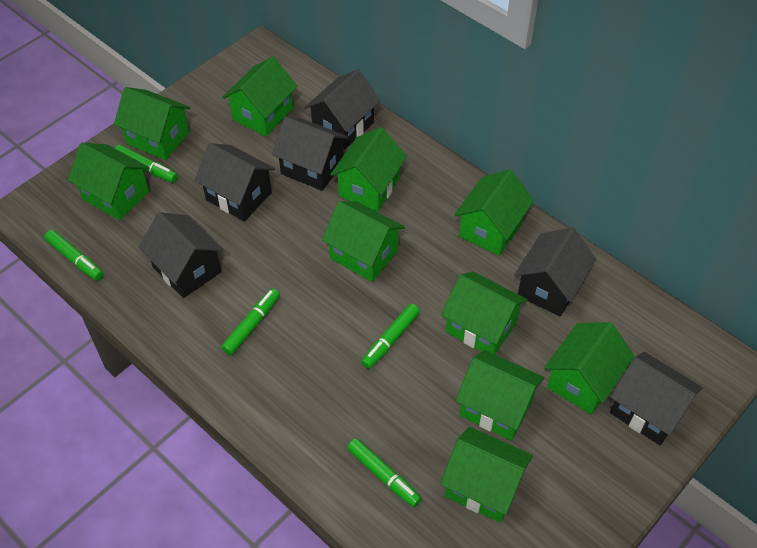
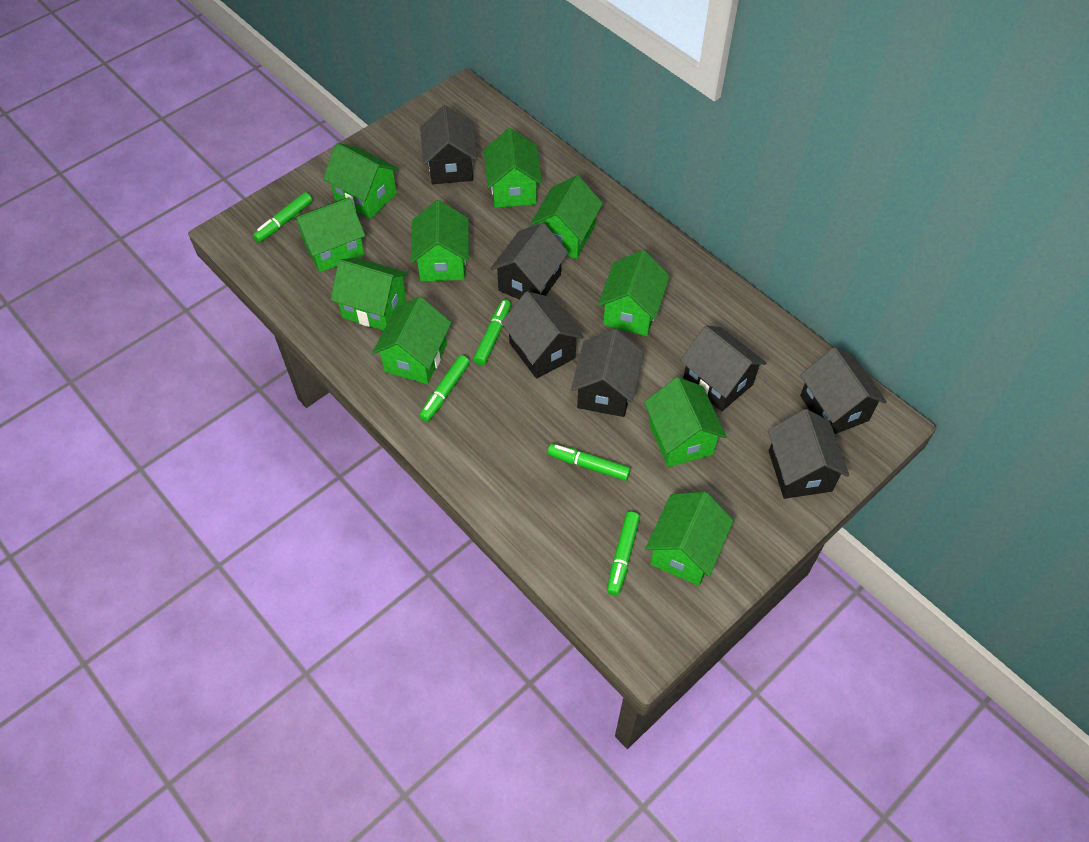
black house: [139,212,224,298] [194,143,275,221] [272,116,349,191] [304,69,380,149] [514,228,596,316] [610,352,703,445] = 6 -> [420,105,477,184] [490,223,568,300] [501,291,584,378] [571,329,644,417] [680,325,767,411] [768,409,850,499] [800,347,887,434] = 7

